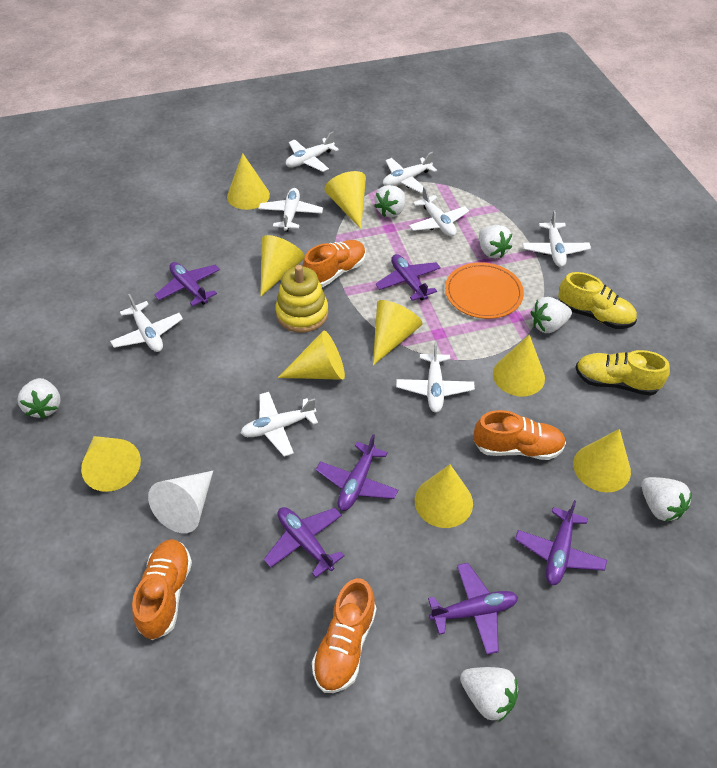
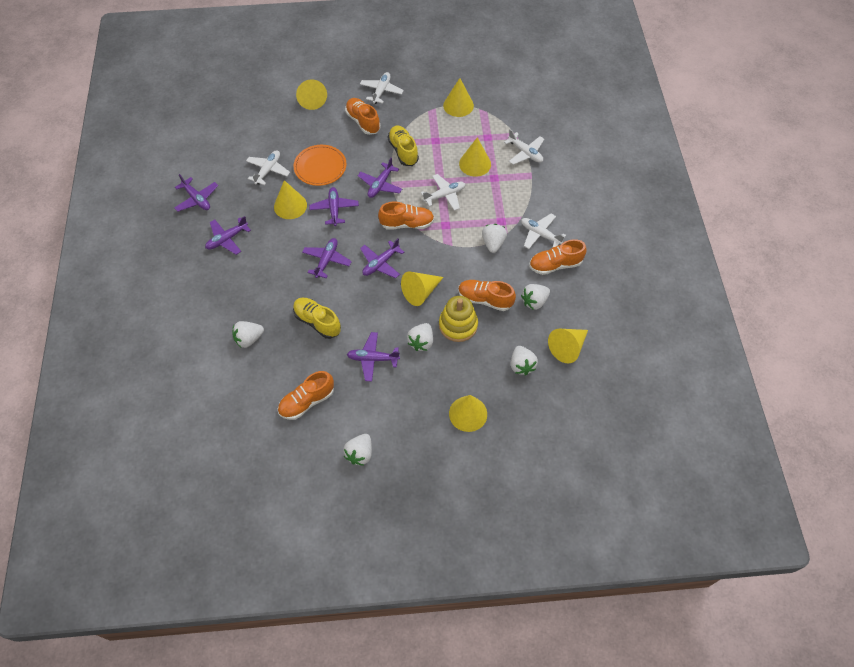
orange shoe: [132,539,192,640] [302,240,366,287] [312,578,376,693] [473,410,566,460] = 4 -> [278,371,334,420] [345,98,380,135] [378,202,434,230] [458,280,516,311] [529,239,587,275] = 5
purple plane: [155,262,220,307] [264,507,345,578] [316,434,398,511] [375,254,441,301] [428,563,518,655] [515,500,607,585] = 6 -> [174,174,218,212] [205,216,251,255] [302,238,352,279] [309,187,359,226] [347,332,400,382] [358,157,402,198] [360,238,404,278] = 7
white cone: [148,471,213,533] = 1 -> none = 0
white plane: [110,294,183,352] [241,392,318,457] [258,188,323,232] [286,132,339,172] [383,152,437,193] [396,342,475,413] [409,187,469,237] [523,211,591,267] = 8 -> [246,150,290,185] [360,72,404,104] [421,174,465,211] [504,129,544,165] [521,214,566,249] = 5
yellow cone: [81,436,141,492] [227,153,270,210] [260,235,305,297] [278,331,345,380] [324,171,366,229] [373,300,423,365] [415,464,473,528] [493,335,545,396] [573,429,631,492] = 9 -> [274,180,307,219] [296,80,327,110] [401,271,444,306] [443,78,474,117] [449,395,487,432] [459,137,491,177] [548,329,588,363] = 7

